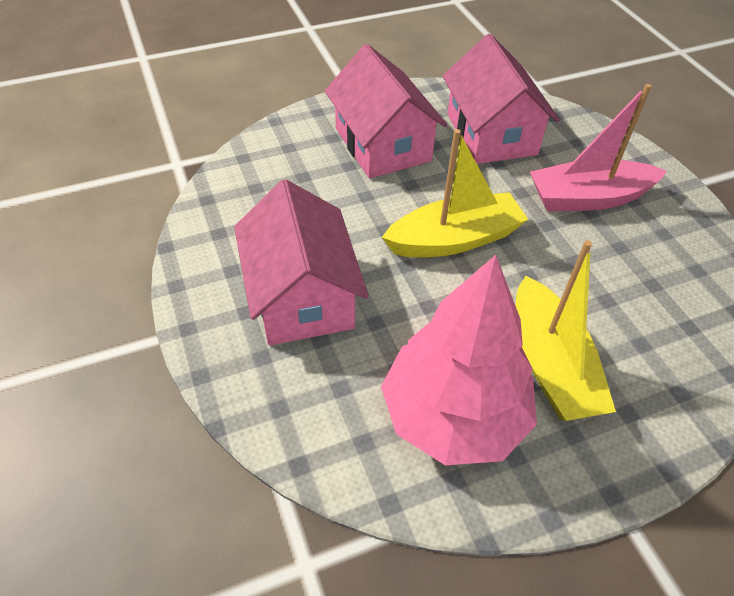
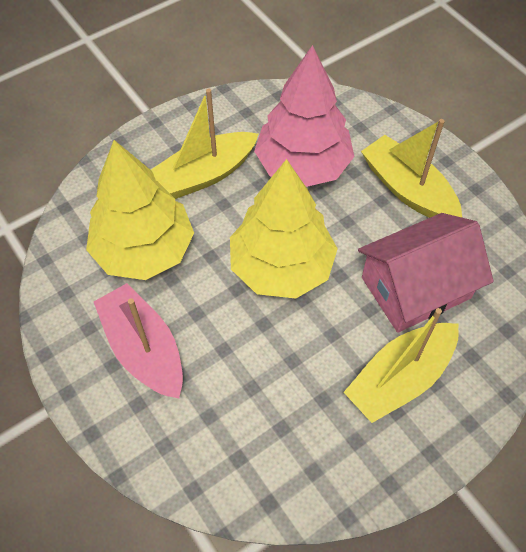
pink house: [234,179,369,345] [325,44,447,179] [443,34,560,164] = 3 -> [358,213,494,333] = 1
yellow boat: [381,129,528,257] [516,240,616,421] = 2 -> [151,89,258,199] [344,308,459,423] [361,119,462,218] = 3
yellow tree: none = 0 -> [86,140,194,280] [230,159,338,299] = 2

